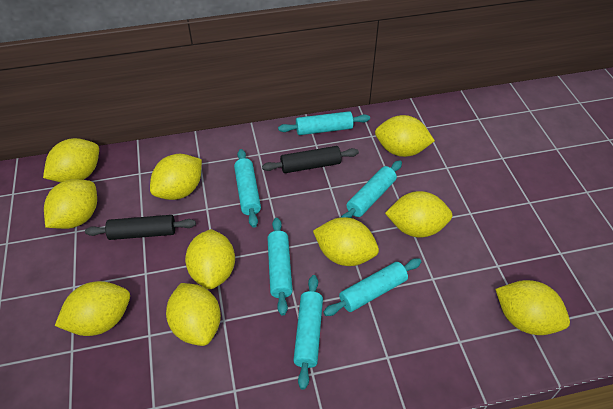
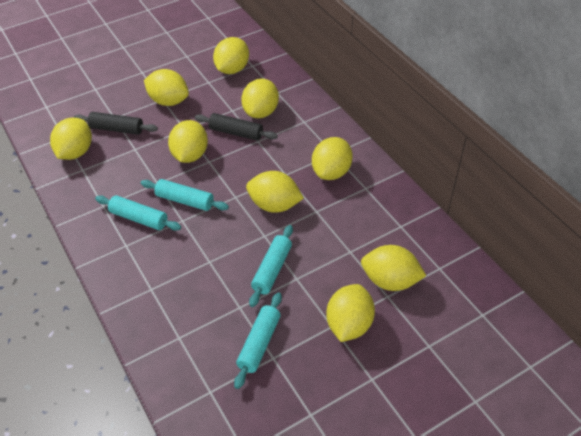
turquoise rolling pin: [234,149,261,228] [267,218,293,315] [278,111,370,135] [293,275,323,390] [323,258,421,316] [341,160,402,218] = 6 -> [95,195,181,231] [141,179,229,211] [234,292,282,389] [249,225,293,307] = 4
yellow lemon: [43,138,99,182] [44,179,97,229] [55,281,130,336] [150,154,202,200] [166,283,221,346] [185,229,235,289] [313,217,379,266] [375,115,435,157] [385,191,453,238] [495,280,570,335] = 10 -> [50,118,92,160] [144,69,189,106] [168,120,208,163] [213,37,249,74] [241,79,279,118] [246,171,304,213] [312,137,353,180] [326,284,375,342] [361,245,427,291] = 9

